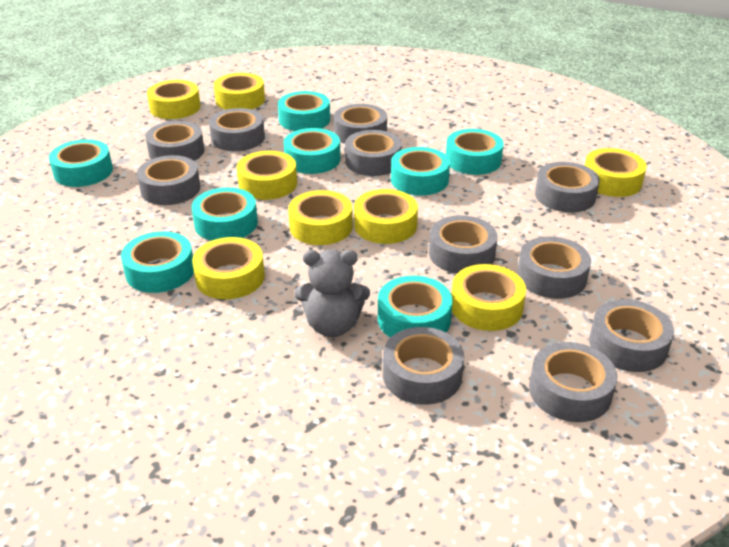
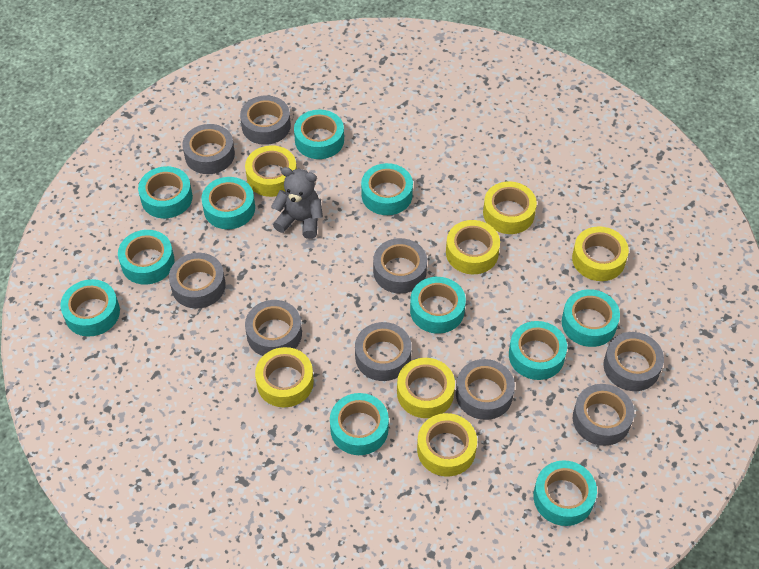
grey tape: [137,155,200,205] [145,121,204,161] [209,108,265,151] [334,104,387,144] [345,130,402,176] [383,327,464,405] [429,215,498,274] [517,236,591,299] [529,342,617,422] [535,162,600,212] [589,299,674,372] = 11 -> [169,253,226,309] [182,124,235,174] [240,95,291,145] [245,300,302,356] [355,322,412,381] [373,238,427,294] [456,359,515,420] [573,384,634,446] [603,332,664,391] = 9
turquoise tape: [49,139,113,187] [121,231,194,293] [191,187,258,241] [278,91,330,131] [284,128,340,174] [378,275,453,338] [391,147,450,196] [446,129,504,175] = 8 -> [60,279,120,337] [118,230,175,285] [138,166,193,218] [201,177,255,229] [294,110,344,159] [330,393,389,455] [361,163,413,215] [410,277,466,334] [509,321,567,380] [533,460,597,526] [562,289,620,347] = 11
yellow tape: [147,80,201,119] [192,237,265,299] [214,73,265,110] [237,151,297,200] [288,190,353,245] [354,189,418,244] [452,264,526,331] [585,148,647,197] = 8 -> [245,145,297,197] [255,347,314,407] [397,358,455,418] [417,413,477,477] [446,220,500,274] [483,181,537,234] [572,226,629,281] = 7

